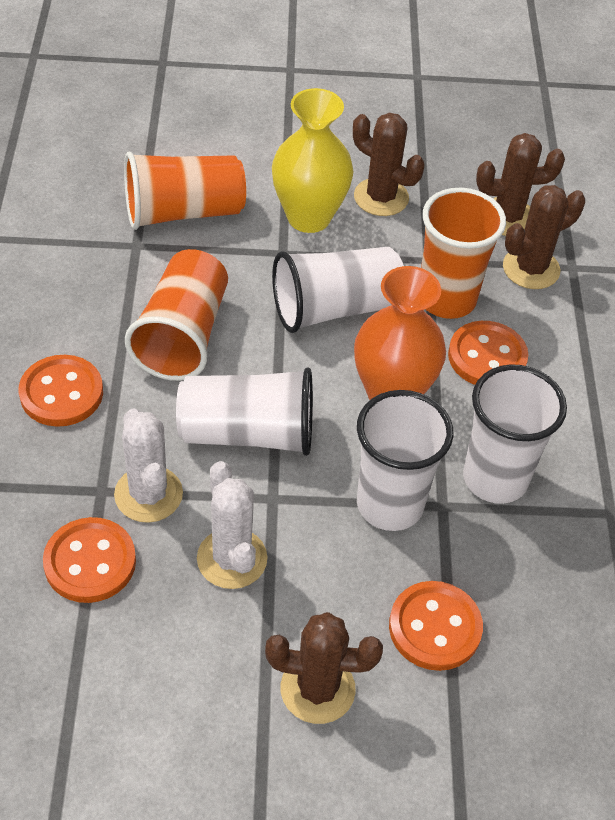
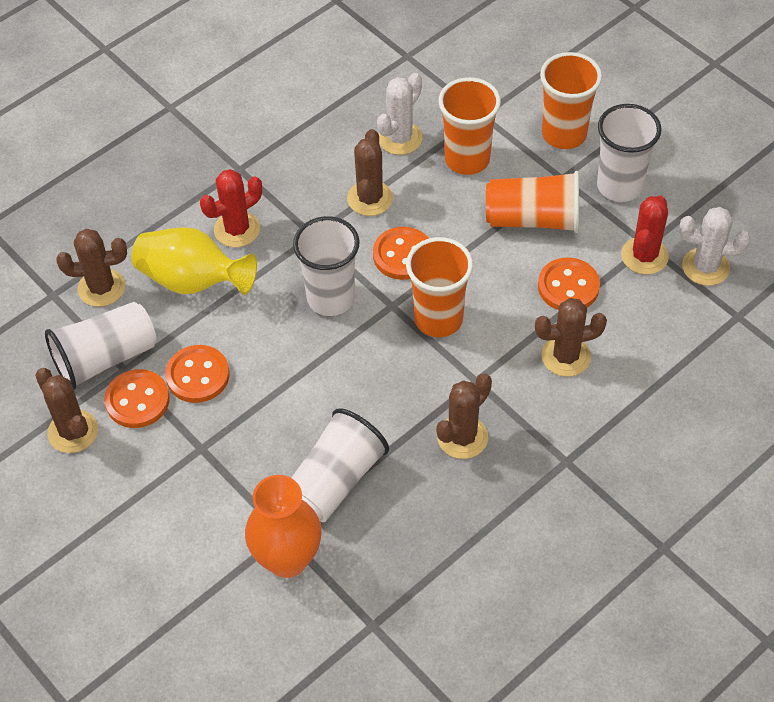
brown cactus: [265,612,383,724] [353,113,425,216] [476,133,565,236] [503,185,585,289] = 4 -> [35,368,98,453] [56,229,127,307] [347,129,393,216] [436,373,492,459] [535,298,607,377] = 5
orange cup: [124,152,246,230] [125,249,228,381] [421,188,506,319] = 3 -> [406,237,473,337] [438,77,501,175] [486,171,579,233] [540,52,602,149] = 4
red cactus: none = 0 -> [200,169,262,247] [621,195,669,274] = 2

